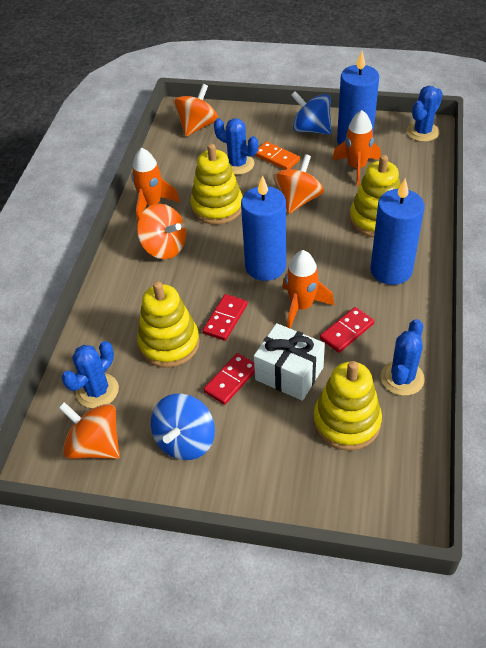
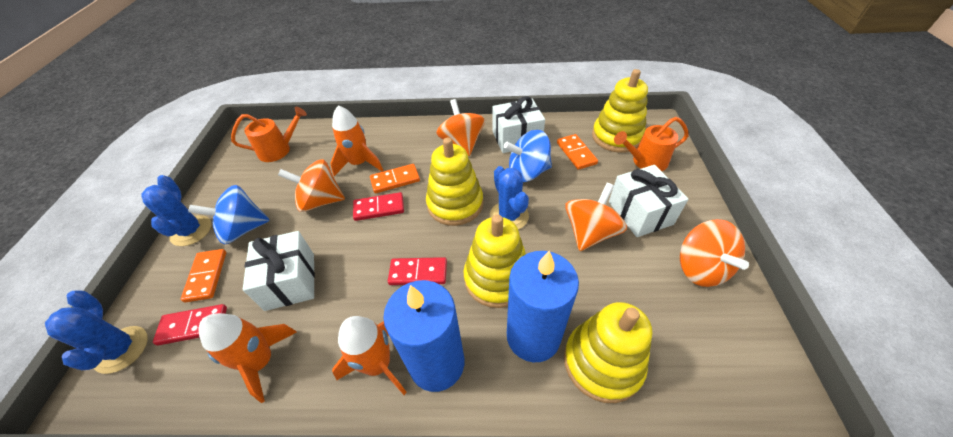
blue cactus: [61,341,119,408] [214,118,258,175] [381,319,425,396] [406,86,443,142] = 4 -> [45,290,148,374] [142,175,211,246] [490,166,529,229] = 3
blue candle: [241,175,286,281] [337,51,379,145] [371,178,424,285] = 3 -> [383,280,464,392] [507,251,579,362] = 2
orange domino: [255,141,300,170] = 1 -> [181,249,226,303] [370,164,420,193] [557,134,598,170] = 3
orange watering can: none = 0 -> [231,107,307,162] [614,117,688,171] = 2
white gift: [254,323,325,401] = 1 -> [243,231,315,311] [492,96,545,153] [609,165,688,237] = 3

